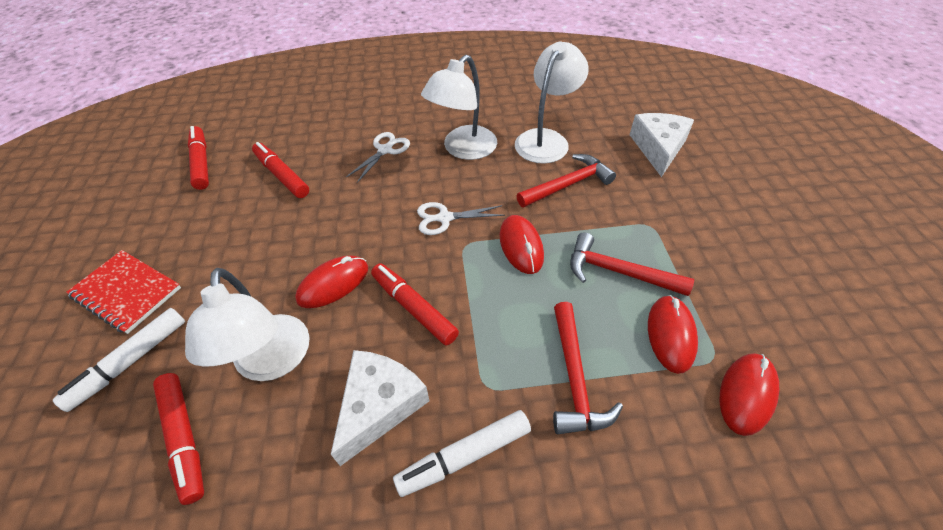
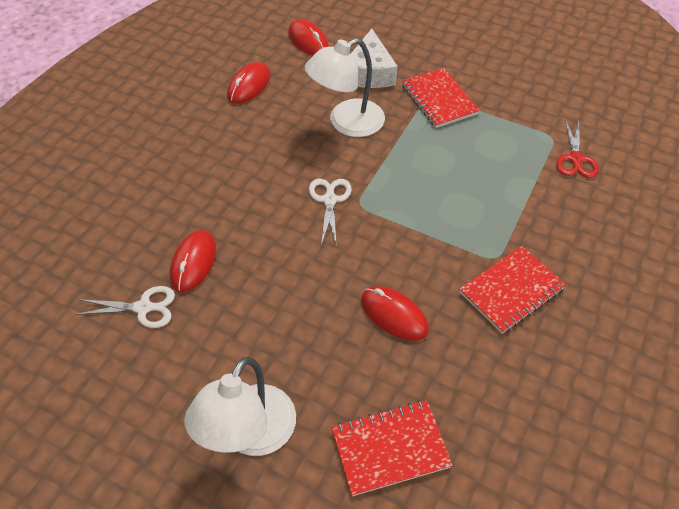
red hammer: [516,154,616,207] [553,302,623,434] [570,233,694,296] = 3 -> none = 0
red marker: [153,373,204,505] [188,126,209,190] [252,142,309,198] [371,263,459,346] = 4 -> none = 0
red notebook: [66,250,181,334] = 1 -> [332,400,453,496] [402,68,480,128] [459,246,566,334] = 3
red scissors: none = 0 -> [556,119,599,178] = 1
white cheese: [331,350,430,466] [629,113,694,177] = 2 -> [351,29,398,88] = 1
white lamp: [185,268,310,381] [421,55,497,160] [515,42,589,164] = 3 -> [185,357,296,456] [305,38,385,137] = 2
white marker: [53,308,185,412] [393,410,531,497] = 2 -> none = 0

